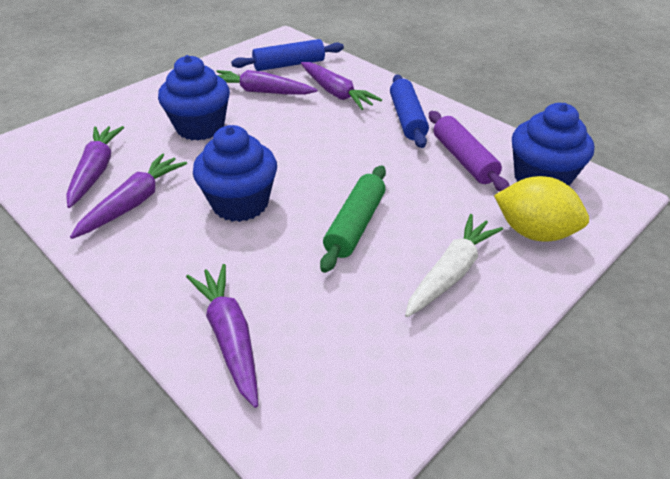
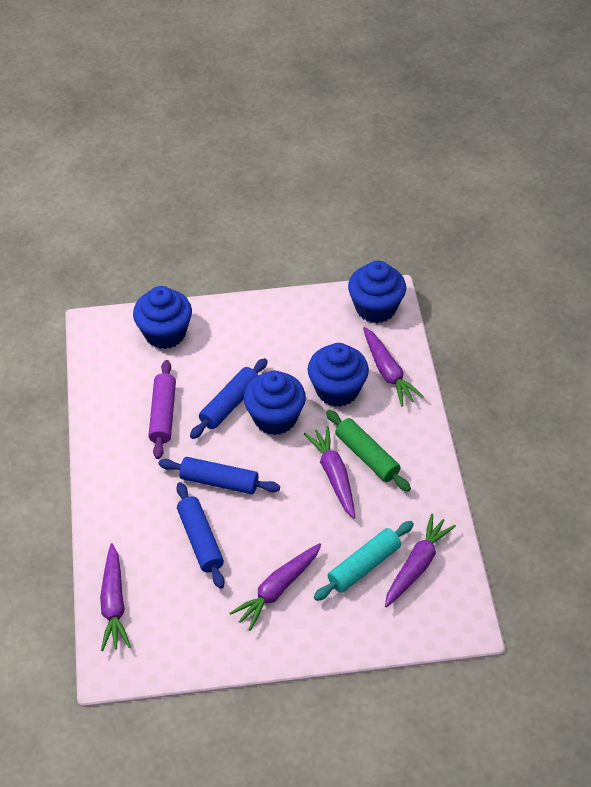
blue cupcake: [158,55,230,141] [193,125,277,222] [512,103,594,186] = 3 -> [133,286,192,349] [244,370,306,435] [308,343,369,407] [348,261,406,323] = 4
blue rolling pin: [231,39,344,71] [390,75,429,148] = 2 -> [158,457,280,494] [176,482,225,589] [190,358,268,439] = 3
turquoise rolling pin: none = 0 -> [314,521,414,601] = 1
white carrot: [405,214,503,317] = 1 -> none = 0
yellow lemon: [494,176,589,242] = 1 -> none = 0

